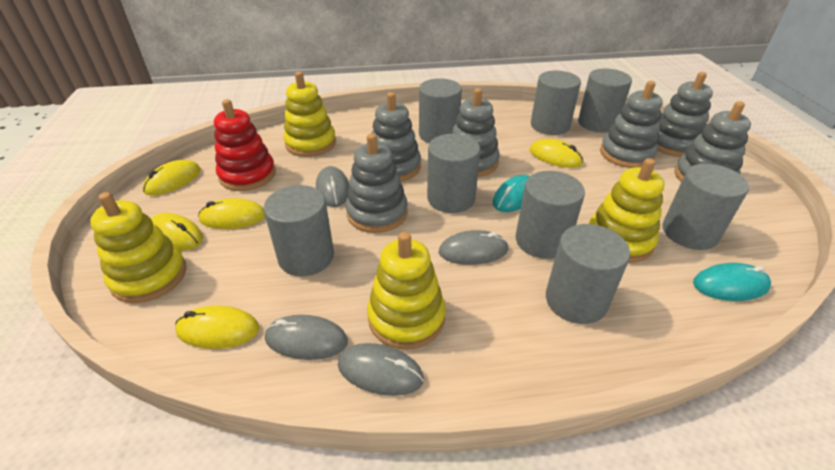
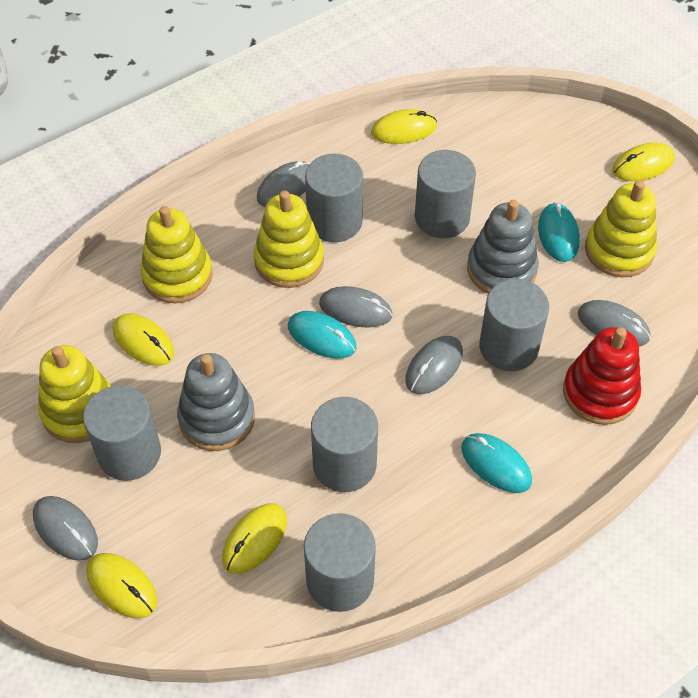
grey cylinder: [263,185,334,276] [419,78,462,143] [427,134,480,213] [516,171,585,259] [531,71,581,135] [546,224,630,324] [578,68,632,133] [663,164,749,250] = 8 -> [83,385,161,481] [304,513,376,612] [305,154,363,242] [311,397,378,492] [415,150,476,238] [479,279,549,371] = 6
grey mouse: [265,315,348,360] [316,166,350,207] [338,343,424,396] [439,230,509,265] = 4 -> [33,496,98,561] [257,161,310,207] [319,286,393,328] [406,336,463,394] [578,300,651,346] = 5
grey stacking toy: [345,133,408,233] [371,92,421,182] [452,88,500,177] [600,81,663,168] [657,72,713,157] [674,101,751,182] = 6 -> [177,353,255,451] [467,200,539,294] = 2
turquoise mouse: [493,175,530,212] [693,263,771,301] = 2 -> [288,311,357,359] [461,433,532,493] [538,202,580,262] = 3

